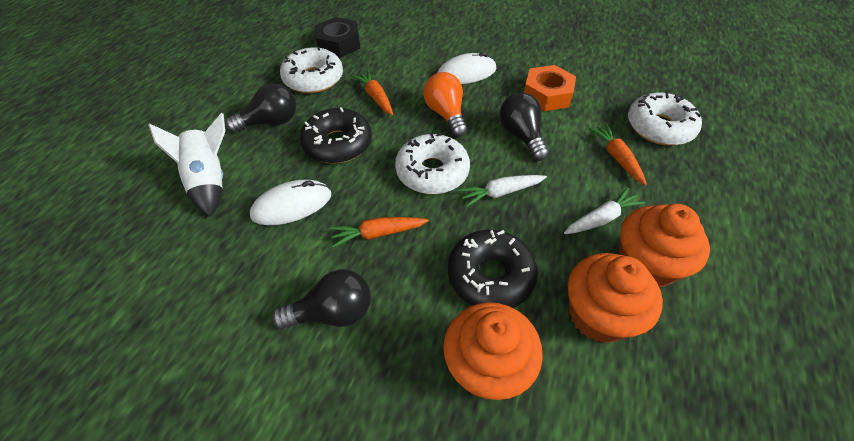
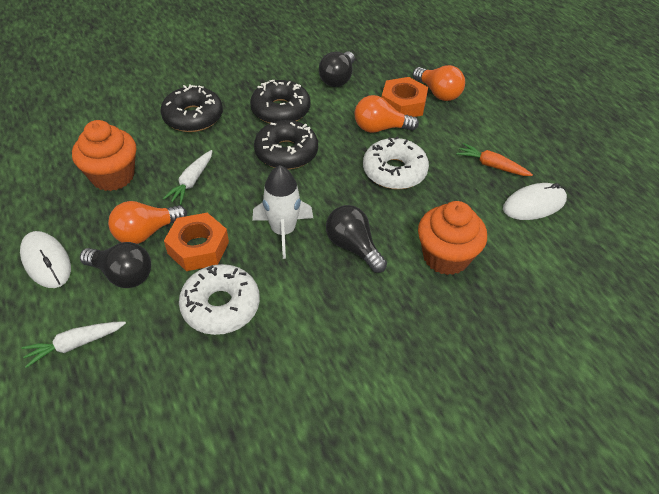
black donut: [300,107,372,164] [448,229,538,308] = 2 -> [161,84,223,132] [250,80,311,123] [254,120,318,170] = 3
black nut: [315,17,360,57] = 1 -> none = 0
orange carrot: [330,217,429,248] [352,70,393,116] [589,124,647,185] = 3 -> [456,143,533,176] = 1
orange cupcake: [443,302,543,400] [568,253,663,343] [619,204,710,287] = 3 -> [72,120,136,191] [418,201,487,275] = 2
orange light bulb: [424,72,467,137] = 1 -> [108,201,187,244] [354,95,419,133] [413,65,465,101] = 3
orange nut: [524,65,576,111] = 1 -> [164,213,229,271] [382,77,428,117] = 2
white donut: [280,47,343,93] [395,133,470,194] [628,92,702,146] = 3 -> [179,264,260,335] [363,136,429,189] = 2

